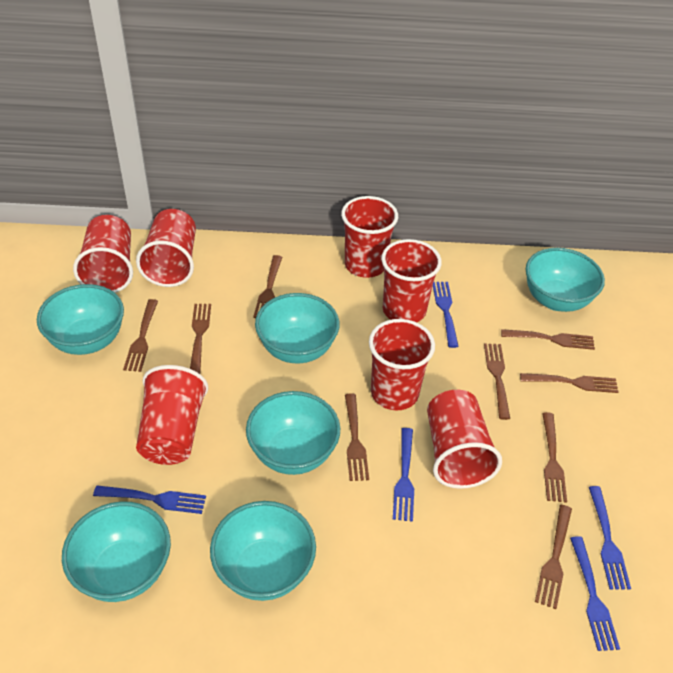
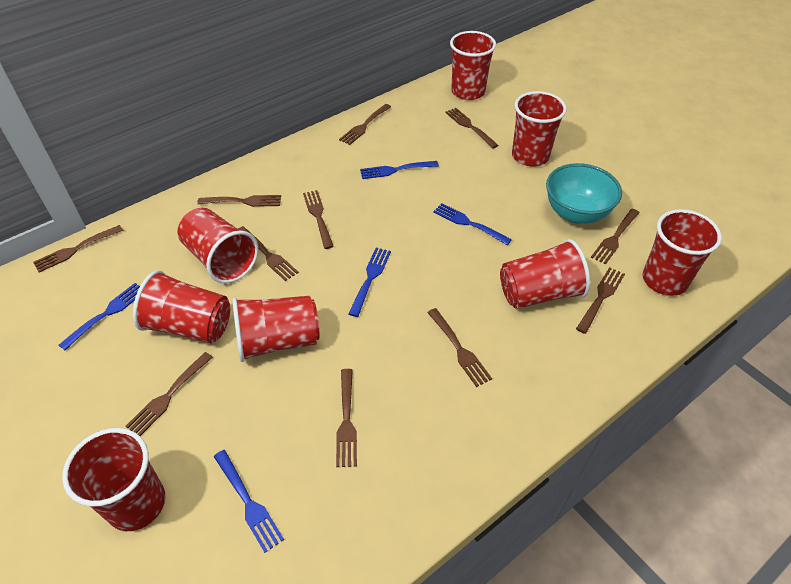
brown fork: [123,299,158,372] [190,304,211,374] [253,255,282,318] [345,393,369,481] [484,344,510,420] [501,329,595,350] [520,373,618,393] [535,505,572,609] [542,412,567,503] = 9 -> [33,225,123,272] [126,352,213,436] [197,195,281,207] [238,226,299,281] [303,190,334,249] [336,369,357,467] [339,104,391,145] [427,308,492,387] [445,108,499,149] [576,267,625,334] [591,209,640,265] = 11
red cup: [73,215,133,293] [136,209,196,287] [136,365,208,465] [341,196,398,278] [369,319,435,410] [381,239,442,322] [427,390,502,489] = 7 -> [62,428,165,531] [133,270,230,343] [177,208,259,283] [233,296,319,362] [450,31,496,100] [500,239,590,309] [512,91,567,167] [643,209,722,296] = 8
turquoise bowl: [37,284,124,355] [62,501,171,602] [210,501,316,601] [246,391,340,475] [255,293,339,363] [526,248,605,312] = 6 -> [546,163,622,224] = 1

